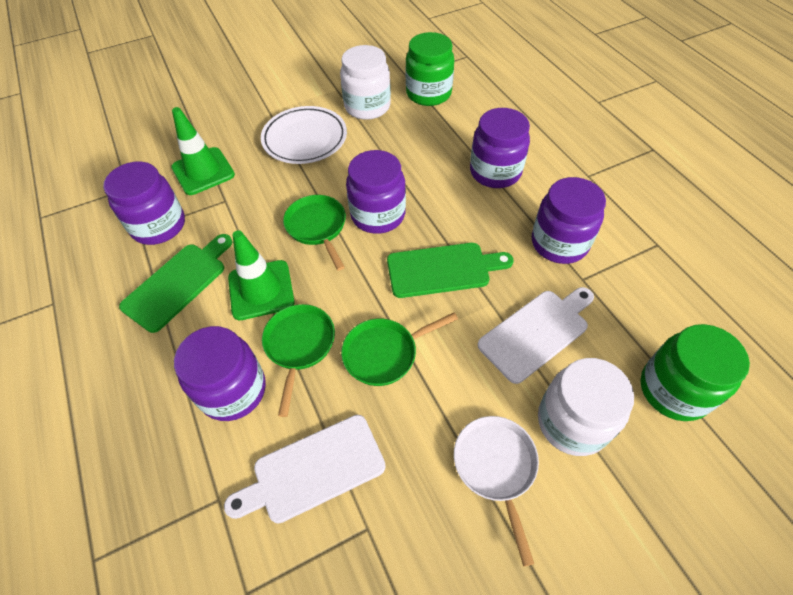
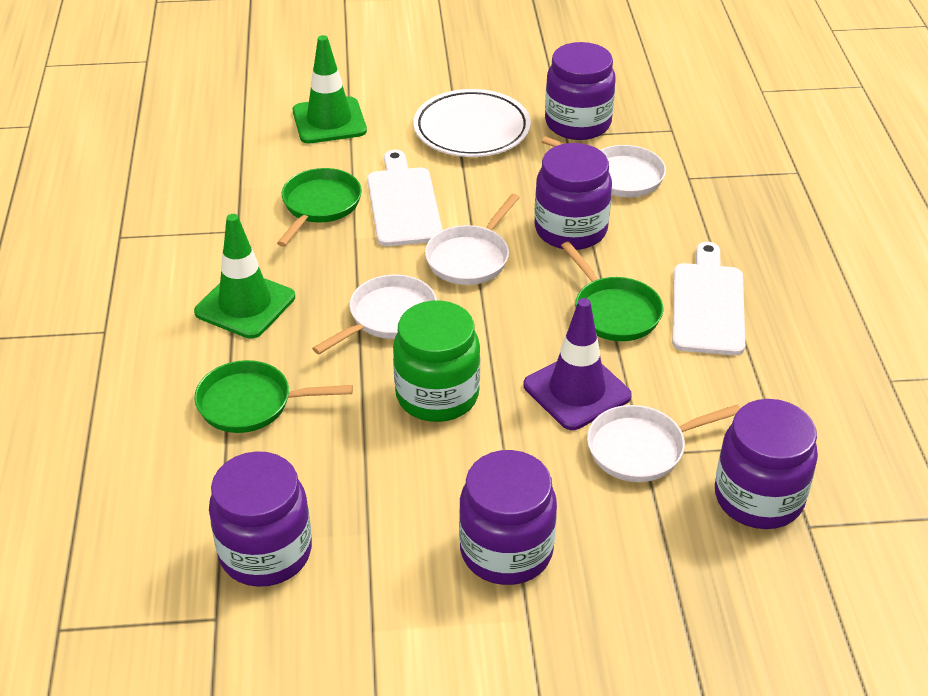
green cutting board: [119,234,232,333] [387,243,514,298] = 2 -> none = 0
green jar: [406,32,454,106] [640,324,750,421] = 2 -> [393,301,480,422] = 1
purple traffic cone: none = 0 -> [523,298,632,430] = 1
white jar: [340,45,391,120] [538,358,634,456] = 2 -> none = 0
white pan: [454,416,539,566] = 1 -> [312,275,437,354] [425,194,520,285] [542,136,666,197] [587,405,740,482] = 4

